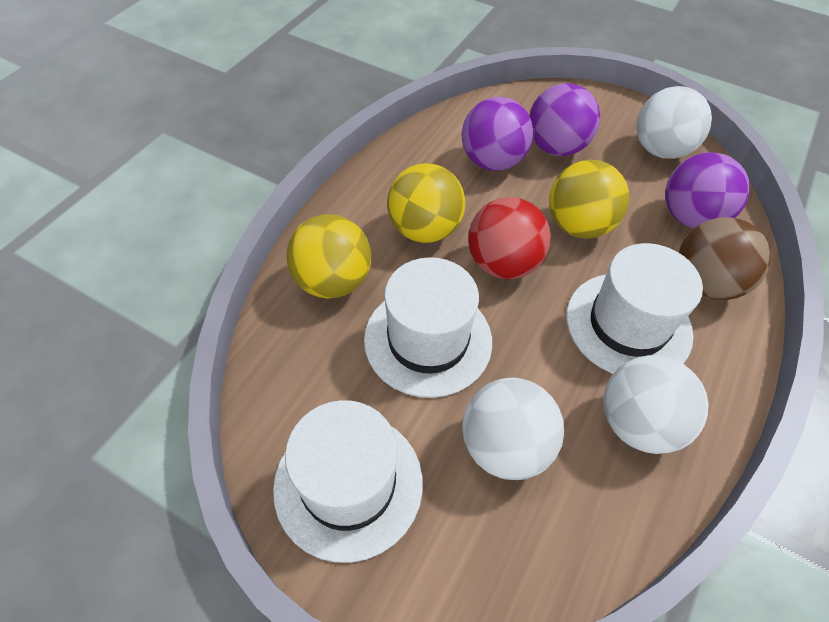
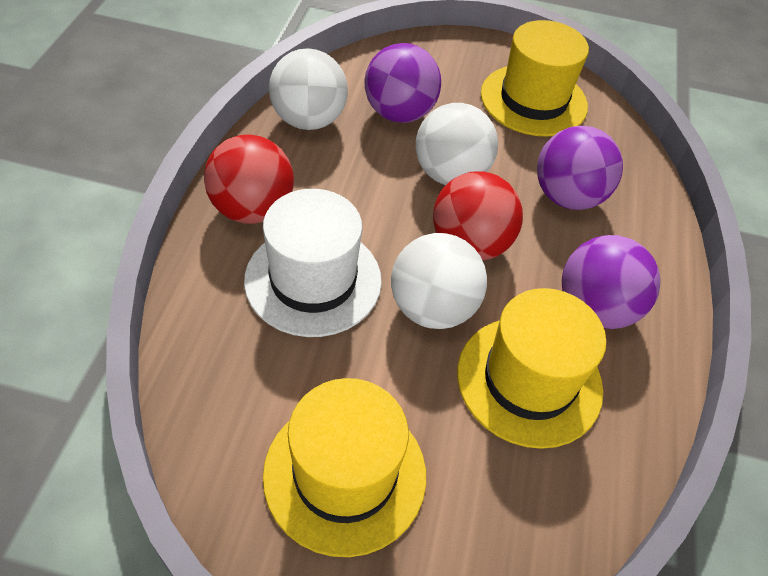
brown ball: [679,217,771,300] = 1 -> none = 0
red ball: [468,197,551,279] = 1 -> [204,134,294,224] [433,171,523,260] = 2
white hat: [273,400,423,563] [364,257,492,398] [566,243,703,374] = 3 -> [244,189,382,337] = 1
yellow ball: [287,214,371,299] [387,163,465,243] [549,160,629,238] = 3 -> none = 0
yellow hat: none = 0 -> [263,378,426,557] [457,288,606,449] [481,20,589,137] = 3

